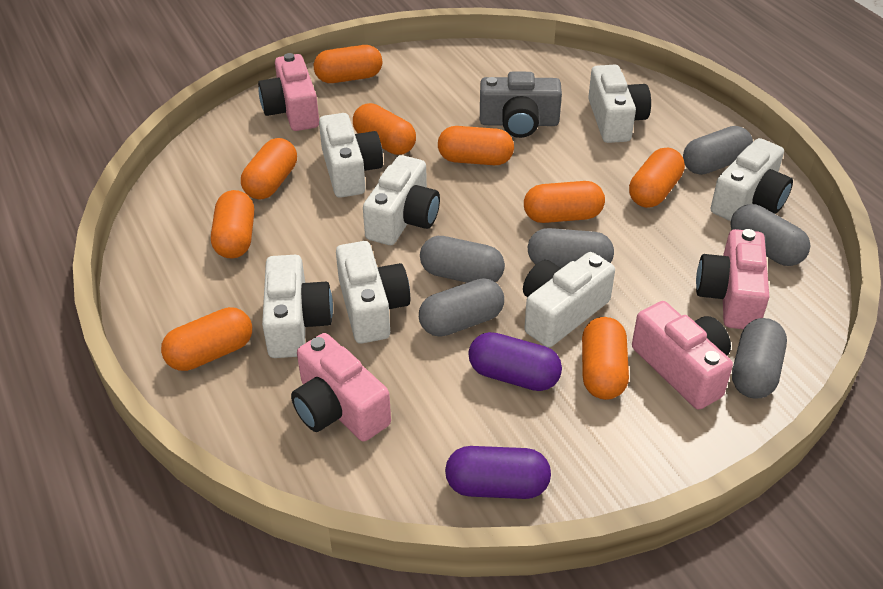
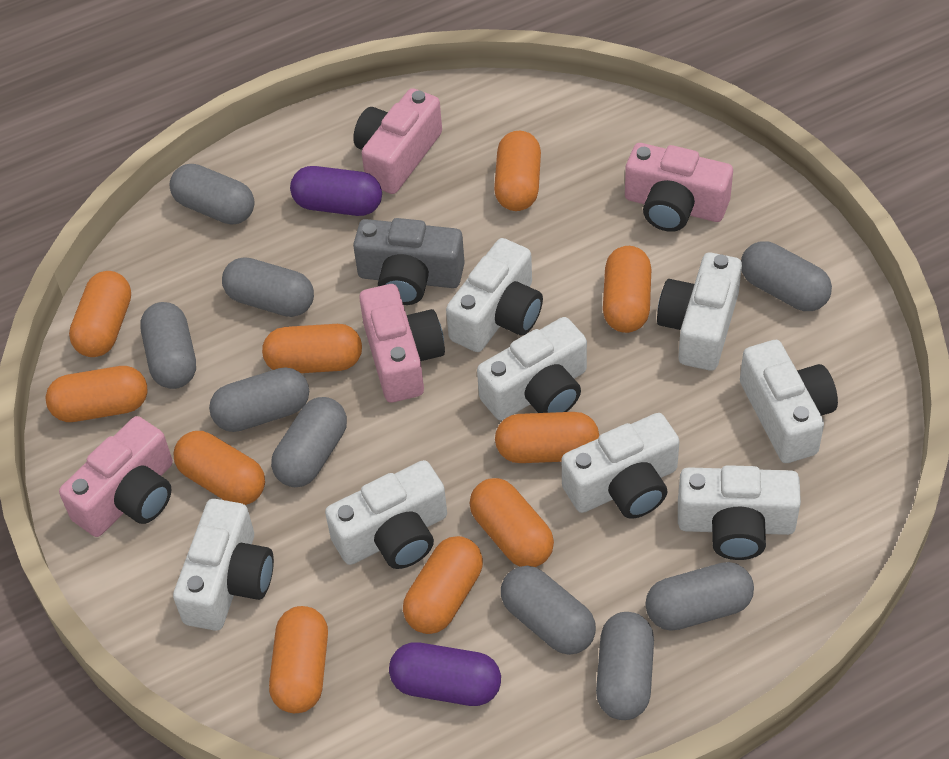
grey capsule: [419,278,504,337] [420,236,505,283] [528,228,614,268] [683,126,753,175] [730,204,810,266] [732,318,787,399] = 6 -> [140,302,196,389] [169,164,255,224] [209,367,309,432] [222,257,314,317] [271,397,347,487] [501,566,596,655] [596,612,654,720] [645,562,754,631] [741,241,832,311] = 9
orange capsule: [161,307,252,371] [211,190,254,259] [241,138,297,200] [314,45,382,83] [353,103,416,155] [438,126,514,165] [524,181,605,223] [582,317,629,400] [629,148,685,208] = 9 -> [46,366,148,422] [69,271,131,357] [174,431,265,505] [262,324,362,373] [269,606,328,713] [403,536,483,634] [470,478,554,567] [494,131,541,211] [495,412,599,463] [603,246,651,333] = 10
white camera: [262,255,333,358] [319,113,383,198] [336,241,410,344] [363,155,440,245] [523,252,615,347] [588,65,651,143] [711,138,793,221] = 7 -> [173,499,274,631] [325,460,447,569] [446,238,543,352] [477,317,587,420] [562,413,680,519] [657,252,742,371] [678,465,801,560] [740,340,838,463] = 8

